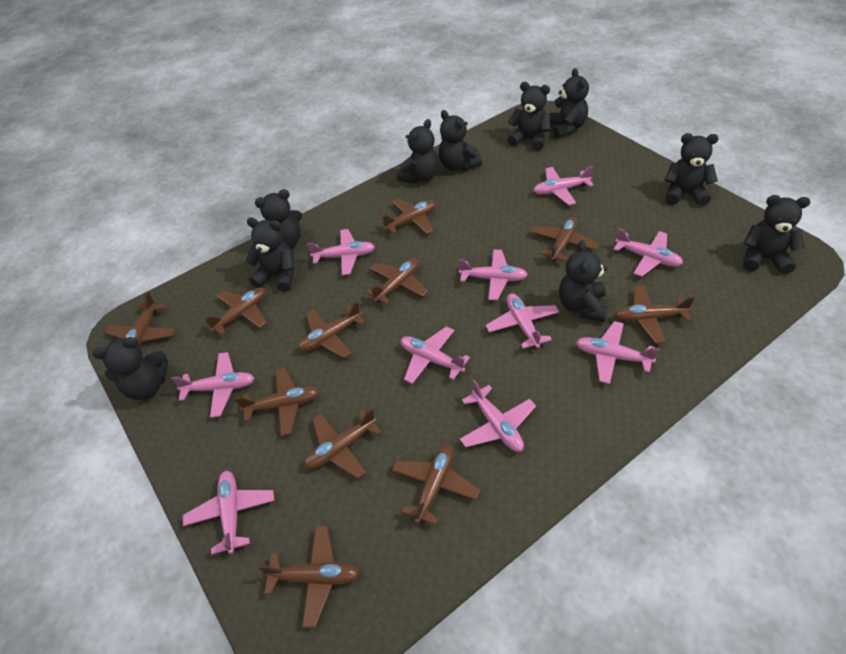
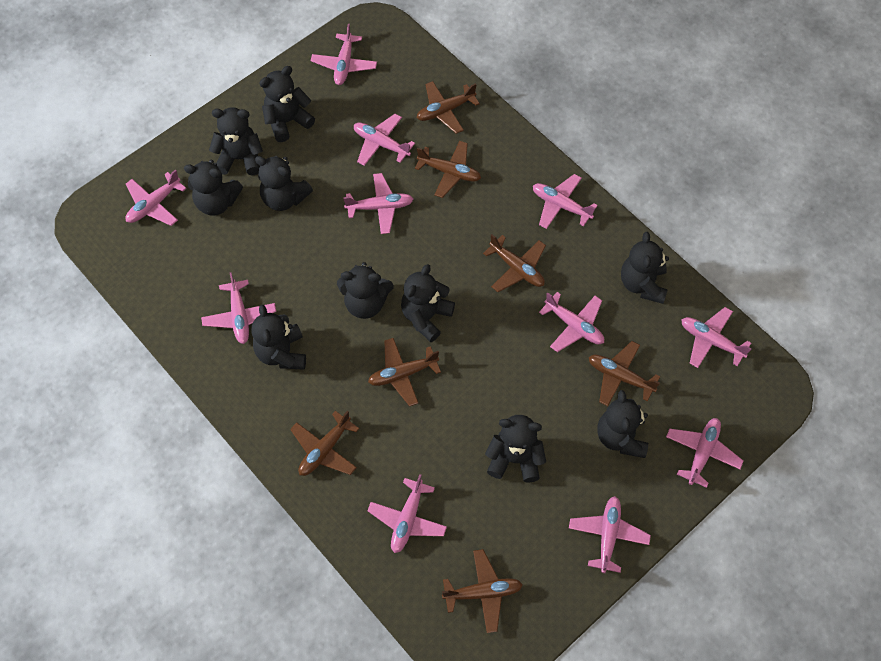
brown plane: [105,292,175,346] [204,287,267,335] [235,368,319,436] [258,526,360,628] [299,302,366,358] [304,409,382,479] [366,259,428,305] [380,198,436,234] [392,444,480,525] [531,217,598,262] [615,285,695,343] = 11 -> [290,411,359,476] [368,338,441,407] [415,141,481,198] [417,81,480,134] [442,549,523,633] [483,234,546,292] [589,341,660,406] = 7
pink plane: [171,352,254,418] [183,471,275,555] [307,229,375,275] [401,326,470,384] [458,250,528,300] [460,380,536,452] [486,293,559,349] [533,166,594,205] [576,321,659,384] [613,228,683,277] = 10 -> [126,170,186,226] [201,272,276,344] [311,24,377,85] [343,173,413,234] [354,114,415,166] [367,474,447,553] [533,174,598,229] [539,292,604,352] [569,496,651,573] [666,418,744,488] [681,307,752,368] = 11

